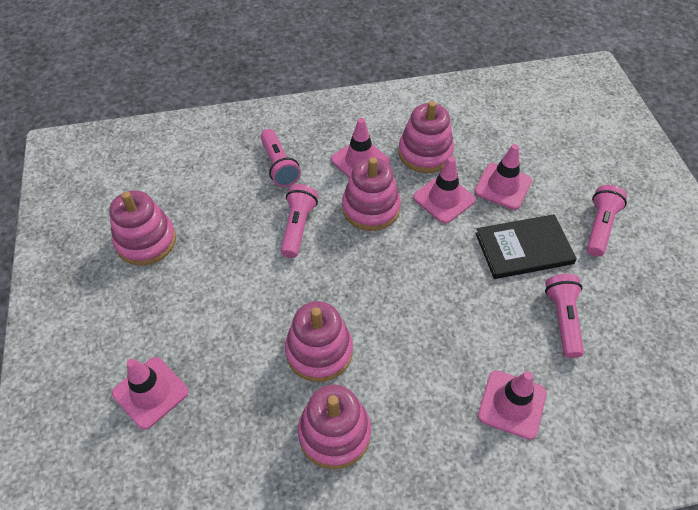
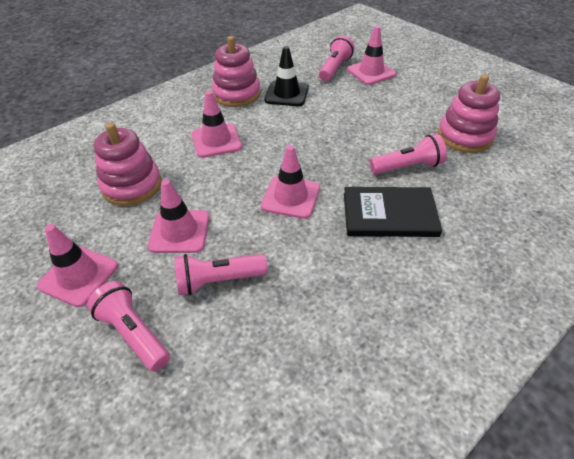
black traffic cone: none = 0 -> [264,46,309,106] = 1
pink stacking toy: [109,190,176,266] [285,301,353,382] [298,385,371,469] [342,157,401,231] [398,101,454,173] = 5 -> [94,123,161,206] [212,36,261,107] [438,74,500,153] = 3

